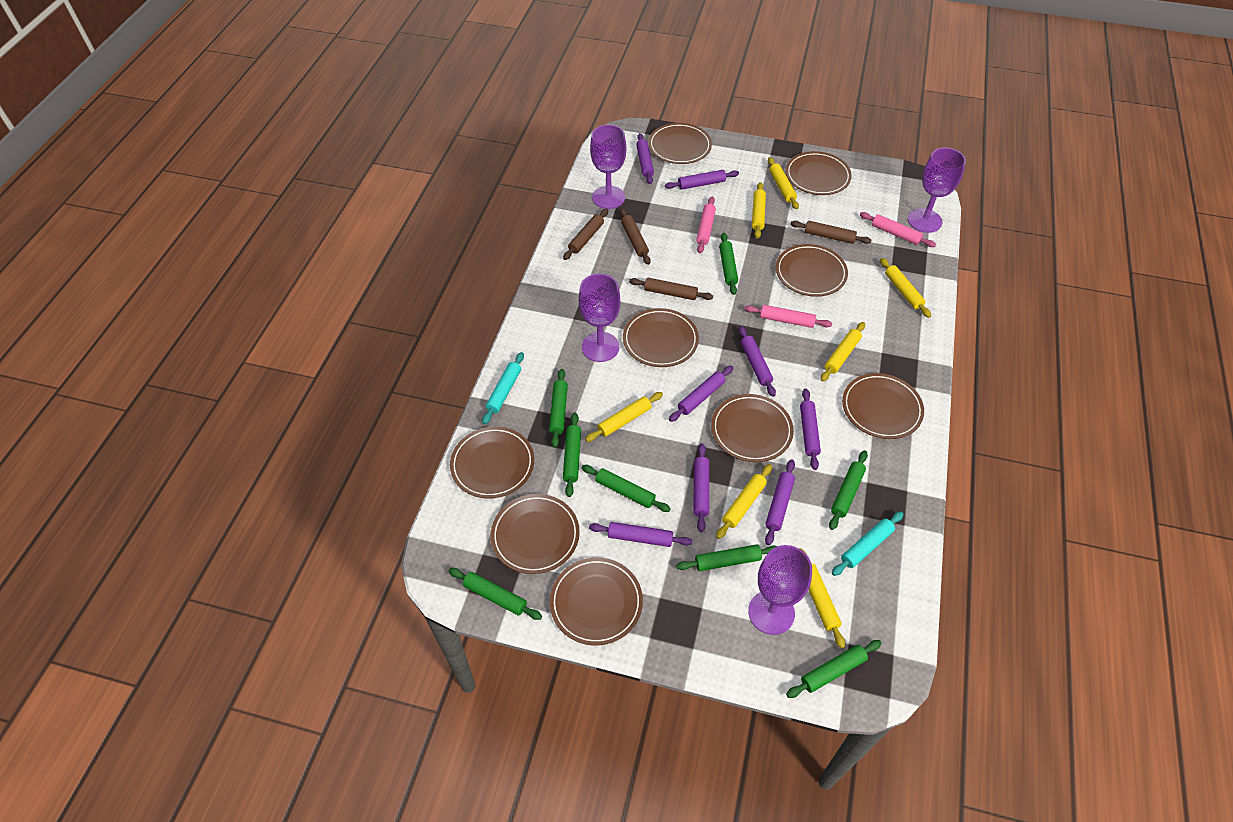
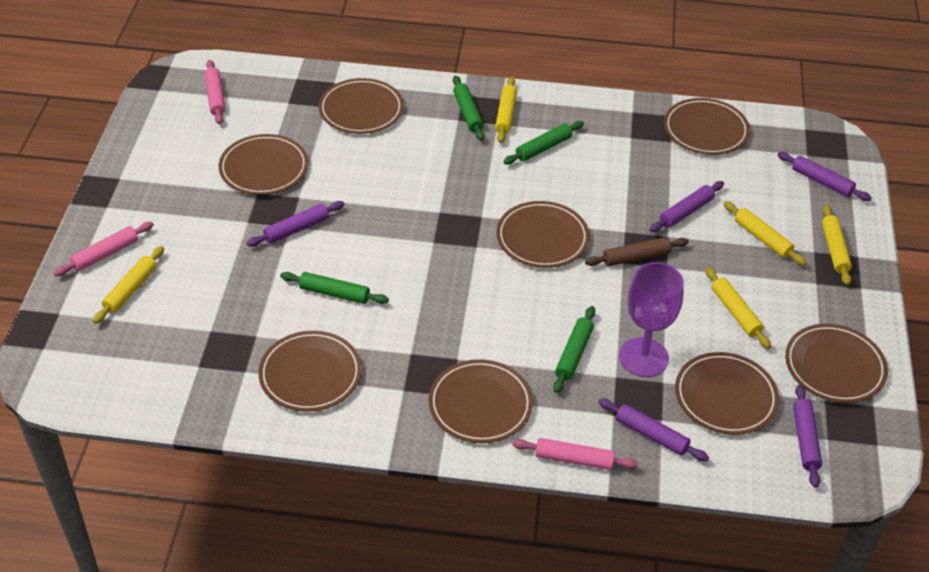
brown plate: [450,426,534,499] [491,494,580,574] [550,557,643,645] [623,308,699,367] [648,123,712,164] [711,394,794,462] [776,244,848,297] [785,151,852,195] [842,373,924,439] = 9 -> [219,134,308,195] [258,331,362,412] [319,78,404,134] [429,359,533,443] [496,201,589,268] [664,98,750,155] [675,352,779,435] [785,324,888,403] = 8
brown rolling pin: [563,209,608,260] [620,208,651,265] [629,278,713,300] [790,221,871,244] = 4 -> [585,237,689,266] = 1
green rolling pin: [449,568,542,620] [549,369,568,448] [563,412,581,497] [582,465,671,512] [676,544,777,571] [719,233,738,295] [786,640,882,698] [829,450,868,530] = 8 -> [280,272,389,304] [453,76,484,141] [503,121,584,165] [553,306,595,393] = 4
purple goblet: [579,274,620,362] [590,124,626,209] [748,545,812,635] [908,147,966,233] = 4 -> [619,262,684,377] = 1
purple rolling pin: [589,522,693,547] [636,133,654,184] [665,170,739,190] [669,366,733,422] [693,443,709,532] [739,326,776,397] [765,459,795,545] [800,389,821,470] = 8 -> [247,201,344,247] [598,398,709,462] [650,181,724,232] [777,152,872,201] [793,384,822,488] = 5
turquoise rolling pin: [482,352,524,424] [832,512,904,576] = 2 -> none = 0
yellow rolling pin: [585,392,663,442] [716,464,772,539] [752,182,766,239] [768,157,799,210] [799,548,845,649] [821,322,865,382] [880,258,931,318] = 7 -> [93,246,164,324] [495,77,517,143] [705,267,771,349] [723,201,807,266] [822,205,852,285] = 5

